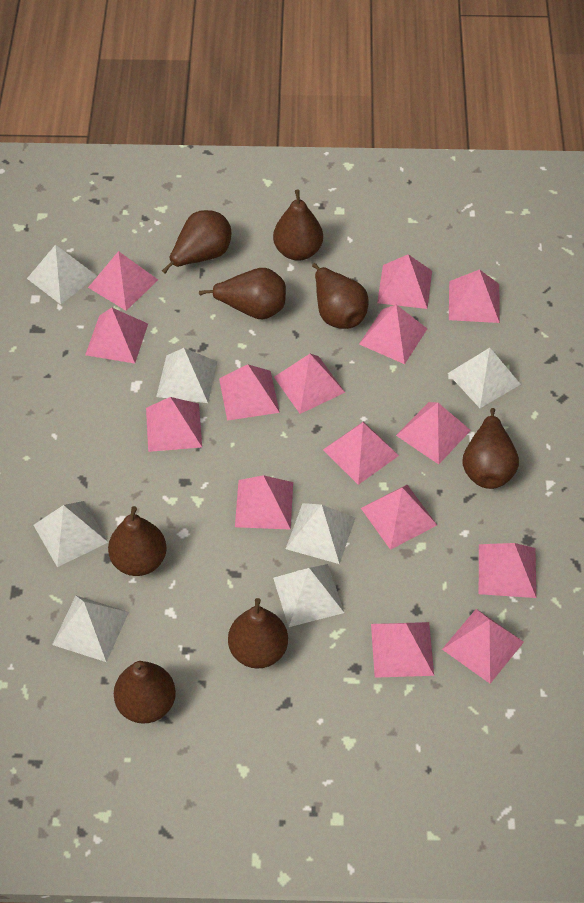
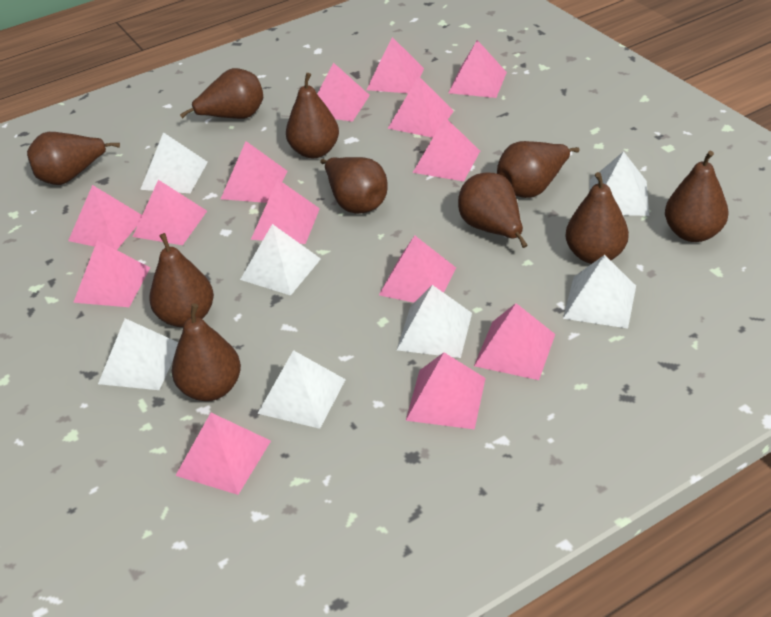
brown pear: [108,506,167,576] [114,661,176,724] [162,210,231,274] [199,268,286,319] [228,598,288,669] [273,189,323,261] [312,263,369,329] [462,408,519,489] = 8 -> [27,132,120,185] [149,233,214,327] [172,303,241,401] [180,68,263,119] [286,73,339,158] [320,157,388,214] [458,173,528,248] [497,141,579,198] [566,172,629,264] [665,151,728,242] = 10
pink pyramid: [85,308,148,363] [88,251,158,311] [146,397,202,452] [219,364,280,421] [235,475,293,530] [274,354,345,414] [323,421,399,485] [359,305,427,364] [361,485,437,550] [371,622,434,678] [377,254,432,309] [396,402,471,464] [442,609,524,684] [449,269,500,323] [479,543,536,598] = 15 -> [68,185,142,250] [73,240,150,307] [133,180,207,245] [175,413,271,495] [221,141,287,203] [251,180,320,244] [318,62,370,122] [366,37,424,93] [379,235,456,303] [387,76,454,138] [406,353,486,429] [413,118,480,182] [448,40,507,98] [474,303,555,380] = 14

